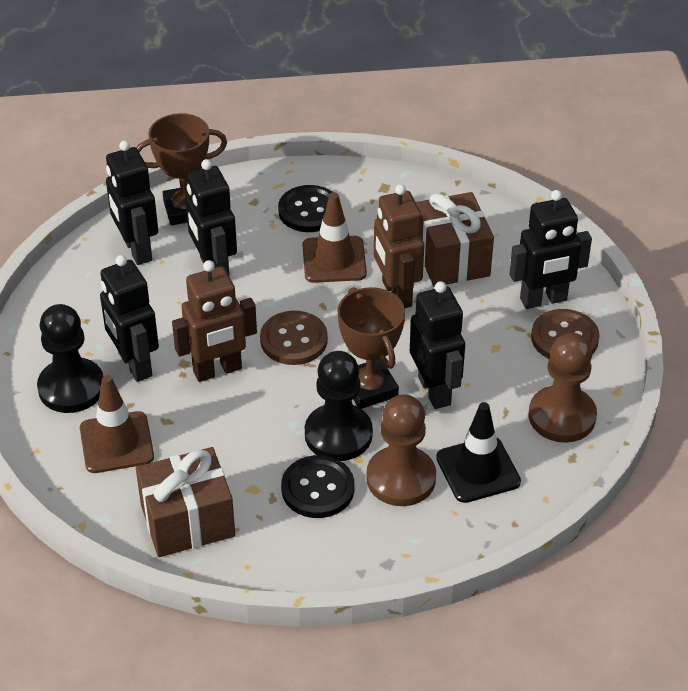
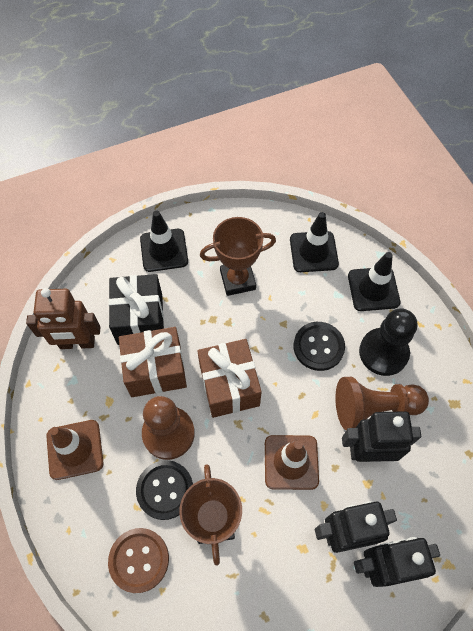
black gift: none = 0 -> [108,274,164,345] = 1
black pawn: [37,304,103,413] [305,351,373,461] = 2 -> [359,308,417,376] = 1
black robot: [100,255,159,382] [106,140,158,265] [186,159,237,277] [410,281,465,409] [509,190,592,309] = 5 -> [315,501,397,553] [342,411,421,462] [354,537,440,587] = 3
black traffic cone: [436,402,521,503] = 1 -> [140,211,188,272] [290,212,339,272] [348,252,400,311] = 3
brown button: [260,311,328,365] [531,309,600,359] = 2 -> [108,528,169,593] = 1
brown robot: [172,260,257,382] [374,184,424,308] = 2 -> [26,288,100,349] = 1

